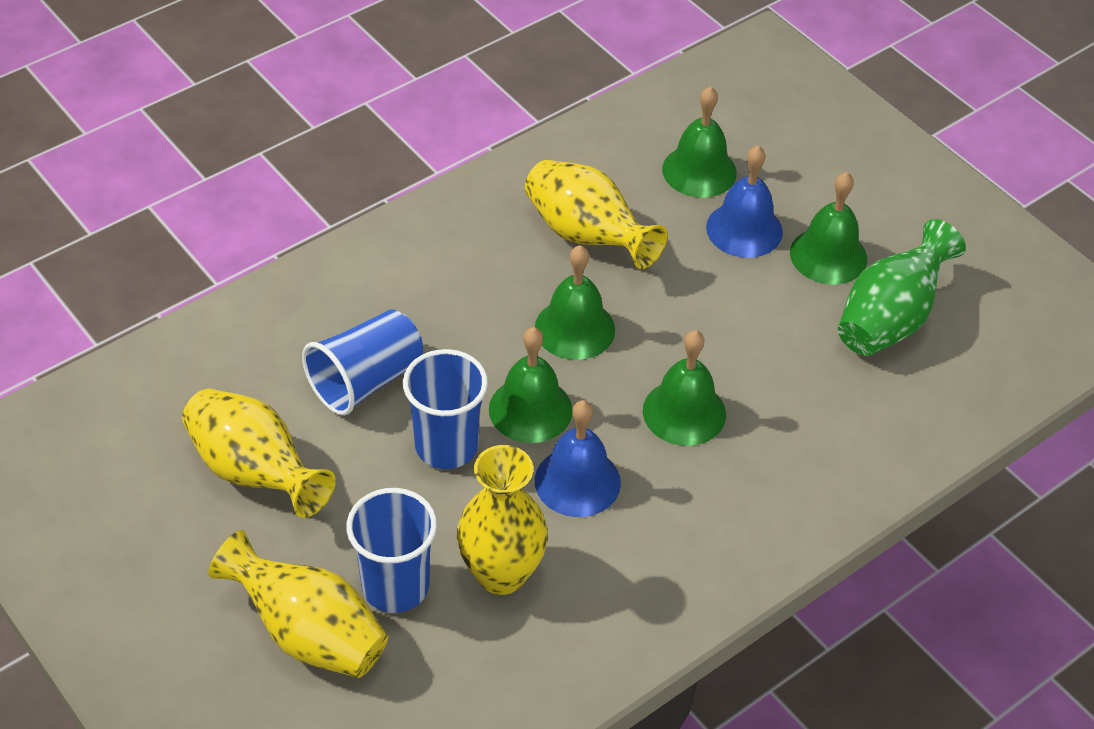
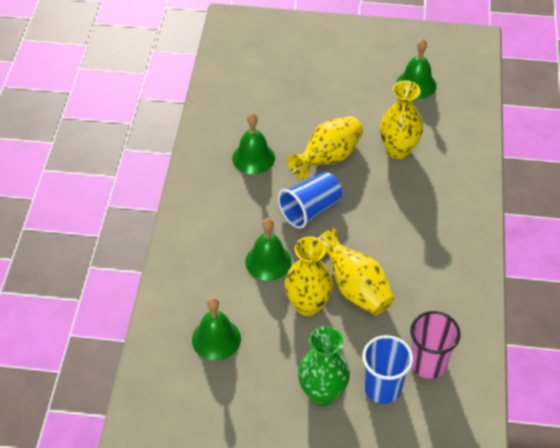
blue bell: [535,400,621,517] [706,145,783,258] = 2 -> none = 0
blue cup: [302,309,423,416] [346,488,437,613] [403,349,488,469] = 3 -> [278,172,342,229] [362,335,413,404] = 2
green bell: [489,327,573,443] [535,245,615,360] [643,330,726,446] [662,86,737,198] [790,172,867,285] = 5 -> [192,297,241,361] [232,113,275,174] [245,218,292,281] [396,39,437,99] = 4
pink cup: none = 0 -> [410,311,461,379] = 1

